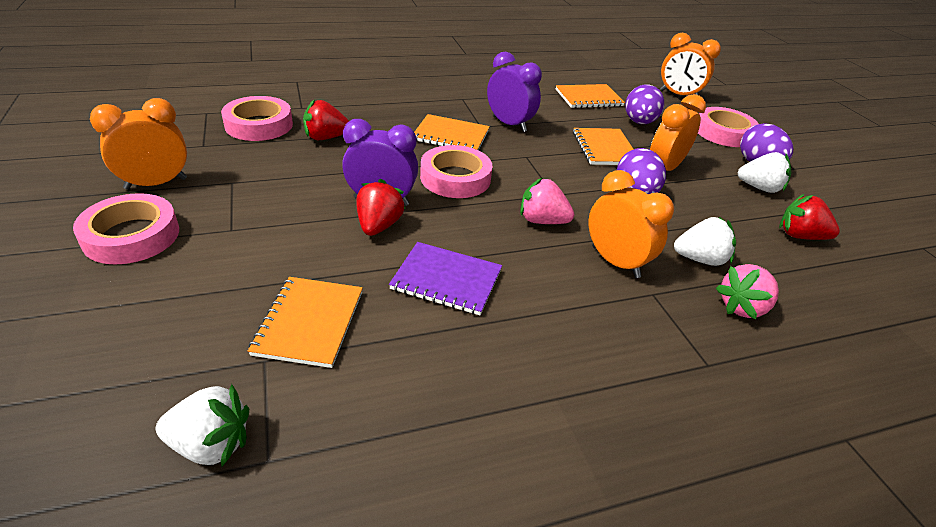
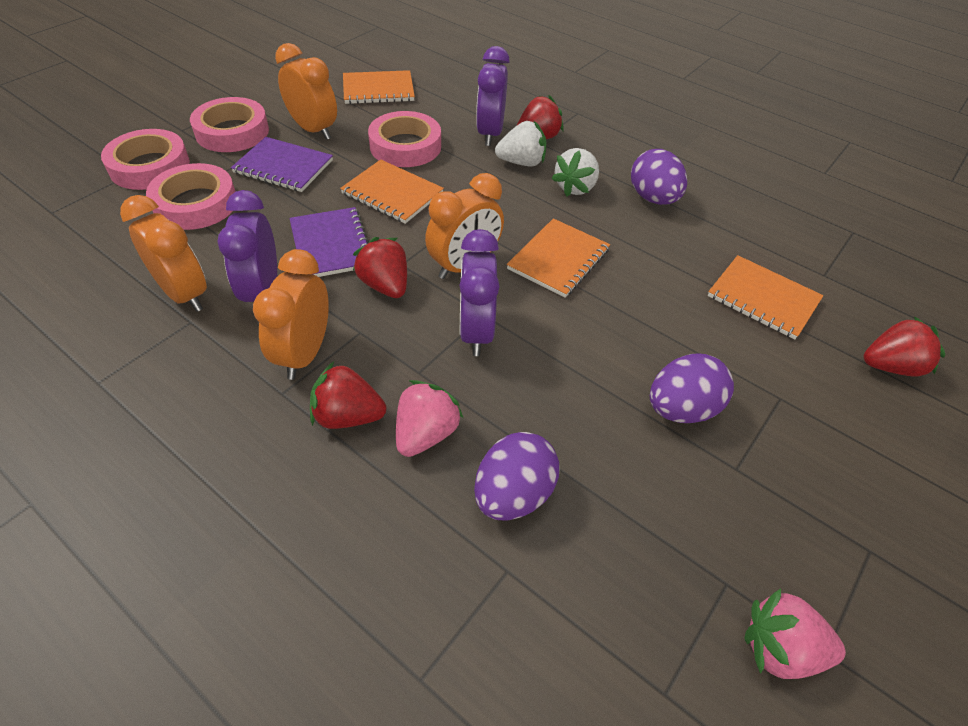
purple clock: [342,119,418,206] [487,52,542,132] = 2 -> [217,190,277,302] [459,229,500,356] [476,46,510,146] = 3
purple notebook: [389,242,502,315] = 1 -> [231,137,333,192] [289,207,368,277] = 2
red strawberry: [303,99,349,140] [356,179,406,236] [779,194,840,240] = 3 -> [310,362,386,429] [353,237,407,298] [517,95,564,139] [864,316,945,377] = 4
white strawberry: [156,384,249,466] [674,217,736,266] [738,152,791,193] = 3 -> [495,121,547,166] [551,148,599,196] = 2

